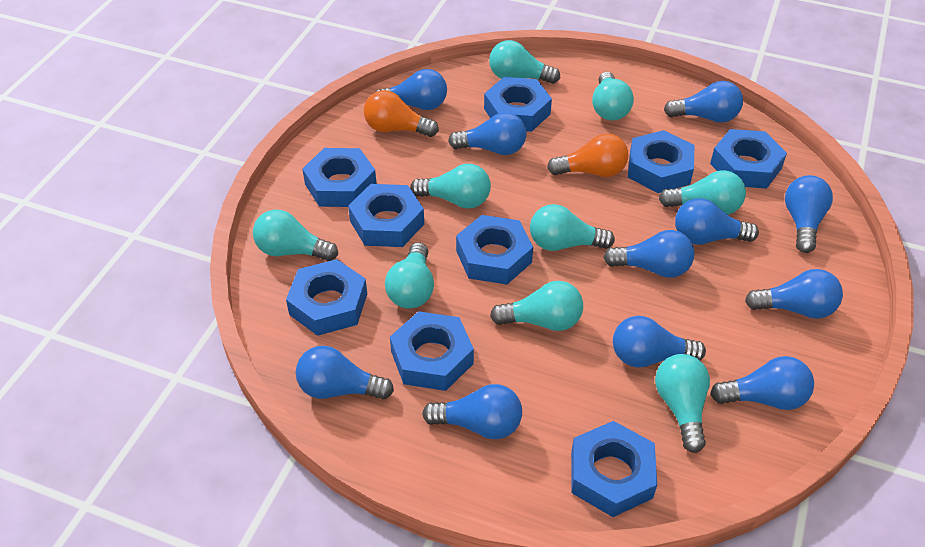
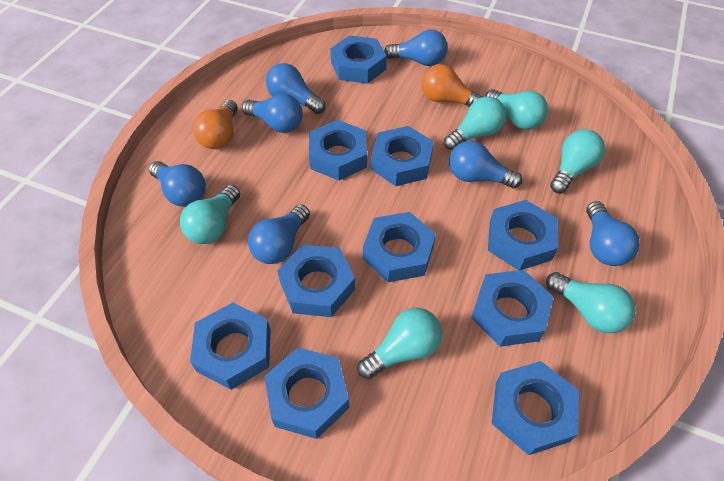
blue light bulb: [296,346,394,399] [375,69,447,110] [422,384,522,439] [448,112,526,155] [603,230,695,278] [613,316,706,368] [664,81,743,123] [675,198,759,245] [710,356,814,410] [745,269,843,319] [785,175,833,253] = 11 -> [149,161,206,207] [242,94,303,133] [248,204,310,264] [266,63,326,114] [384,30,448,66] [449,141,522,188] [586,201,640,266] = 7
blue nut: [286,259,367,336] [302,148,377,207] [348,184,424,247] [390,311,474,391] [456,215,533,284] [484,77,552,132] [571,421,657,517] [628,130,694,193] [710,129,787,189] = 9 -> [190,303,271,390] [264,347,349,439] [277,245,355,317] [309,120,367,180] [330,35,387,84] [363,212,436,282] [371,126,434,186] [471,270,554,347] [488,200,558,270] [491,361,579,455] = 10
turquoise light bulb: [253,210,338,261] [385,242,434,308] [410,164,491,209] [489,40,560,84] [490,281,583,331] [530,204,615,251] [592,72,634,121] [655,354,710,453] [659,170,746,215] = 9 -> [180,185,240,244] [358,308,442,379] [444,96,506,150] [485,89,548,130] [546,272,636,333] [550,129,605,193] = 6

